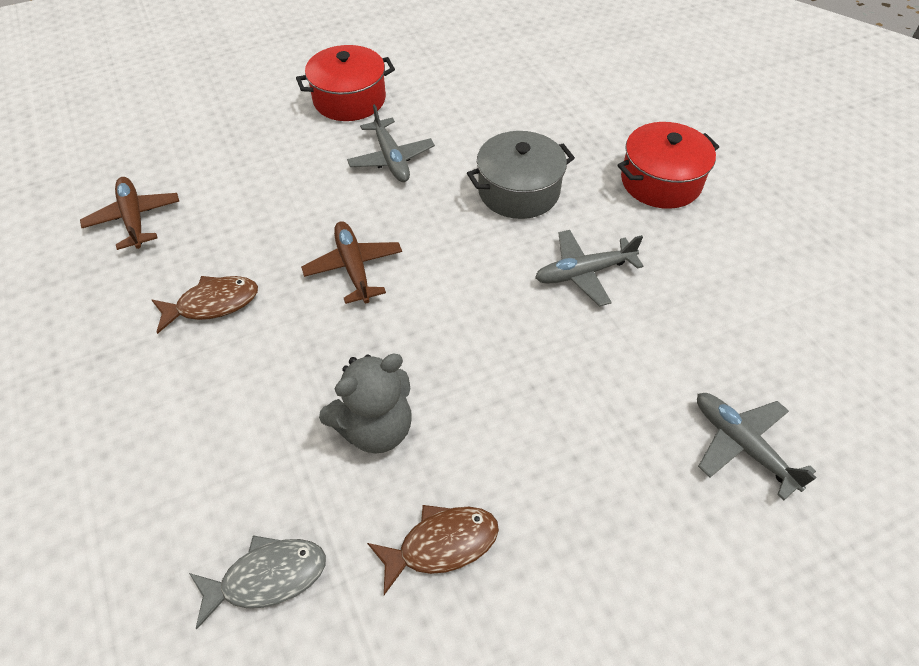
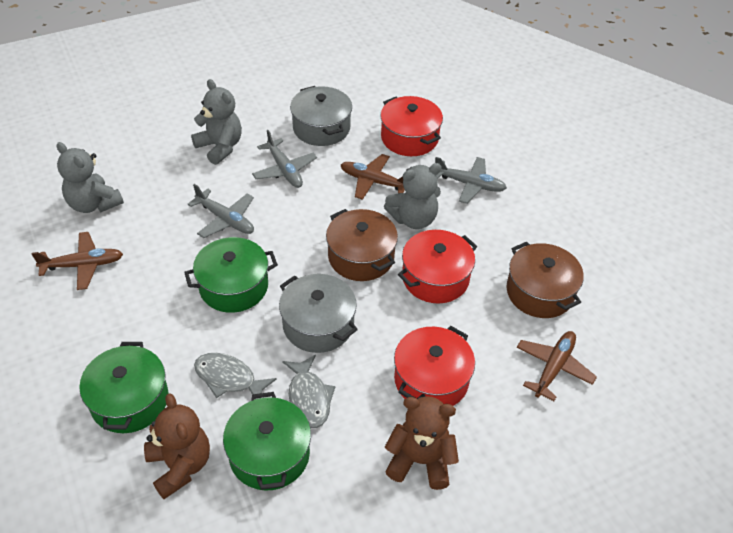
brown fish: [152,276,258,334] [367,505,499,595] = 2 -> none = 0
brown plane: [80,177,179,250] [301,221,402,304] = 2 -> [32,232,123,290] [341,154,405,200] [517,331,597,401] = 3
brown pot: none = 0 -> [326,209,398,281] [506,242,584,318] = 2
brown teddy bear: none = 0 -> [144,393,210,499] [385,396,459,490] = 2
green pot: none = 0 -> [79,342,168,433] [184,237,278,313] [223,392,311,491] = 3
grey fish: [189,535,326,629] = 1 -> [194,353,277,399] [282,355,335,428] = 2
grey pot: [467,131,575,219] = 1 -> [279,274,358,353] [290,86,352,146] = 2
grey teddy bear: [319,354,412,453] = 1 -> [56,142,124,213] [191,79,242,165] [384,163,442,229] = 3
red pot: [296,45,395,121] [617,122,719,209] = 2 -> [380,96,443,156] [394,326,475,406] [398,230,477,303] = 3

